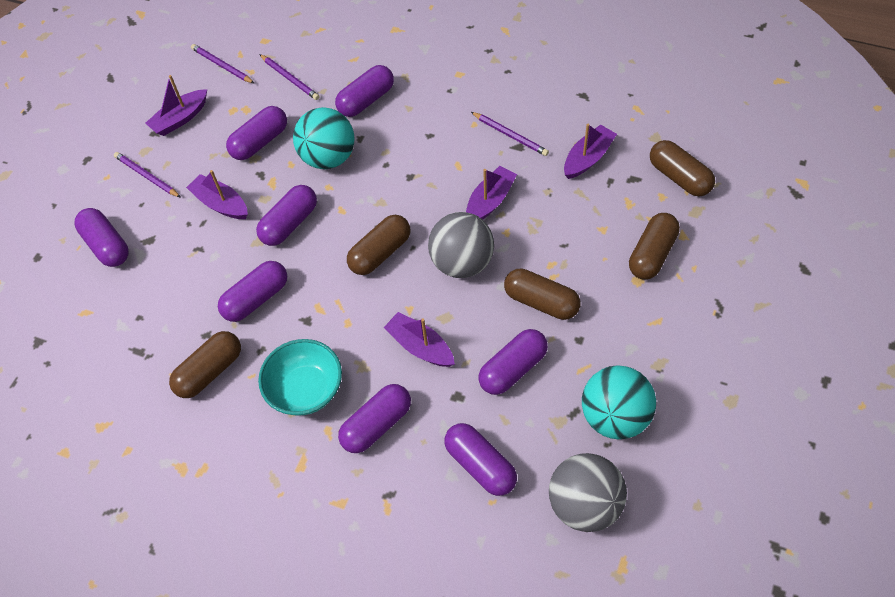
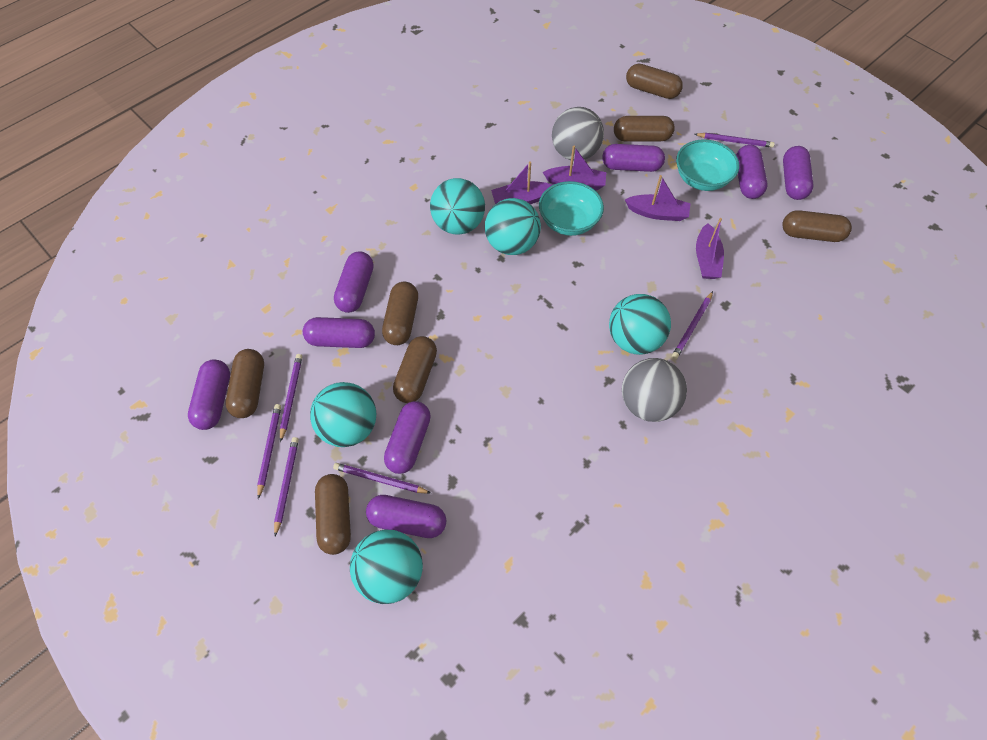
brown capsule: [169,331,241,398] [347,215,410,275] [504,268,581,320] [629,213,680,280] [650,140,715,197] = 5 -> [226,349,264,418] [315,474,351,555] [382,282,418,345] [393,336,437,403] [614,116,675,141] [626,64,683,99] [782,210,852,242] = 7
purple boat: [146,75,207,136] [186,170,248,219] [383,312,455,367] [466,166,517,220] [564,124,617,179] = 5 -> [491,161,552,204] [543,146,606,190] [625,175,690,221] [696,218,724,279] = 4
purple pencil: [114,152,181,198] [191,44,255,84] [259,54,319,100] [471,112,549,156] = 4 -> [257,404,281,499] [274,437,299,536] [280,354,302,442] [333,463,431,494] [672,291,713,359] [695,133,775,148] = 6
turquoise ball: [293,107,355,169] [582,365,656,439] = 2 -> [310,382,376,447] [350,529,423,604] [430,178,485,235] [485,198,541,255] [609,294,671,355] = 5
turquoise bowl: [258,339,342,416] = 1 -> [539,181,604,236] [676,140,739,191] = 2

